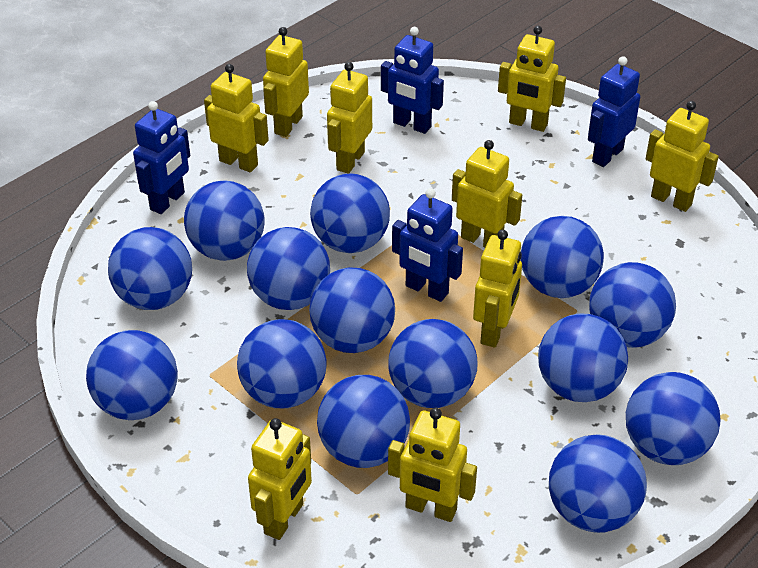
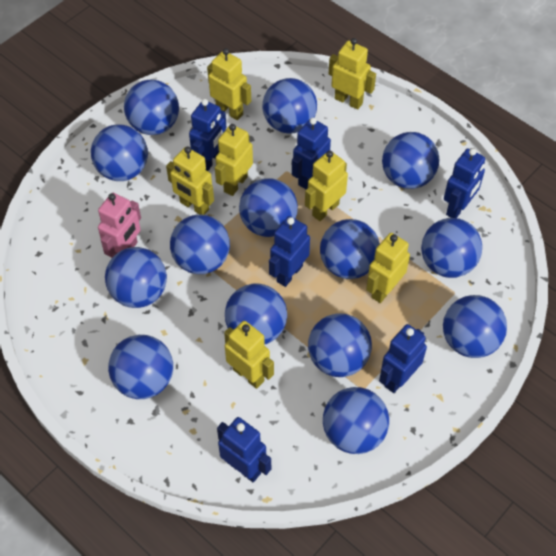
blue robot: [133,101,190,214] [381,27,444,134] [392,188,463,302] [588,56,640,167] = 4 -> [189,99,226,171] [217,417,271,482] [269,216,310,287] [292,118,331,189] [379,324,427,393] [444,148,485,218] = 6
pink robot: none = 0 -> [98,193,141,258] = 1
yellow robot: [204,64,269,172] [248,418,312,540] [263,27,309,137] [327,62,372,174] [388,408,477,522] [452,140,522,247] [473,230,522,348] [498,26,566,132] [646,101,719,212] = 9 -> [166,146,214,215] [207,48,251,120] [215,124,253,196] [224,321,274,389] [305,151,348,221] [329,38,376,110] [366,233,410,303] = 7

